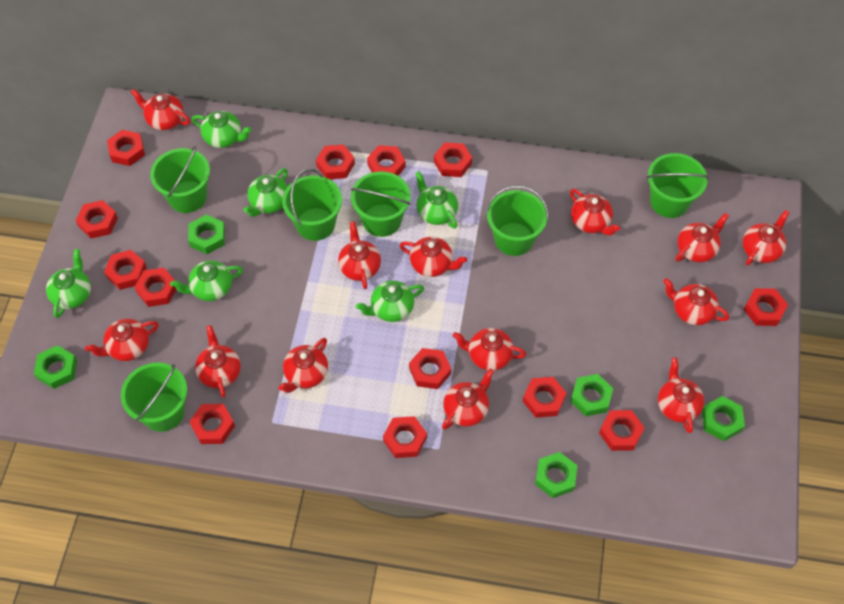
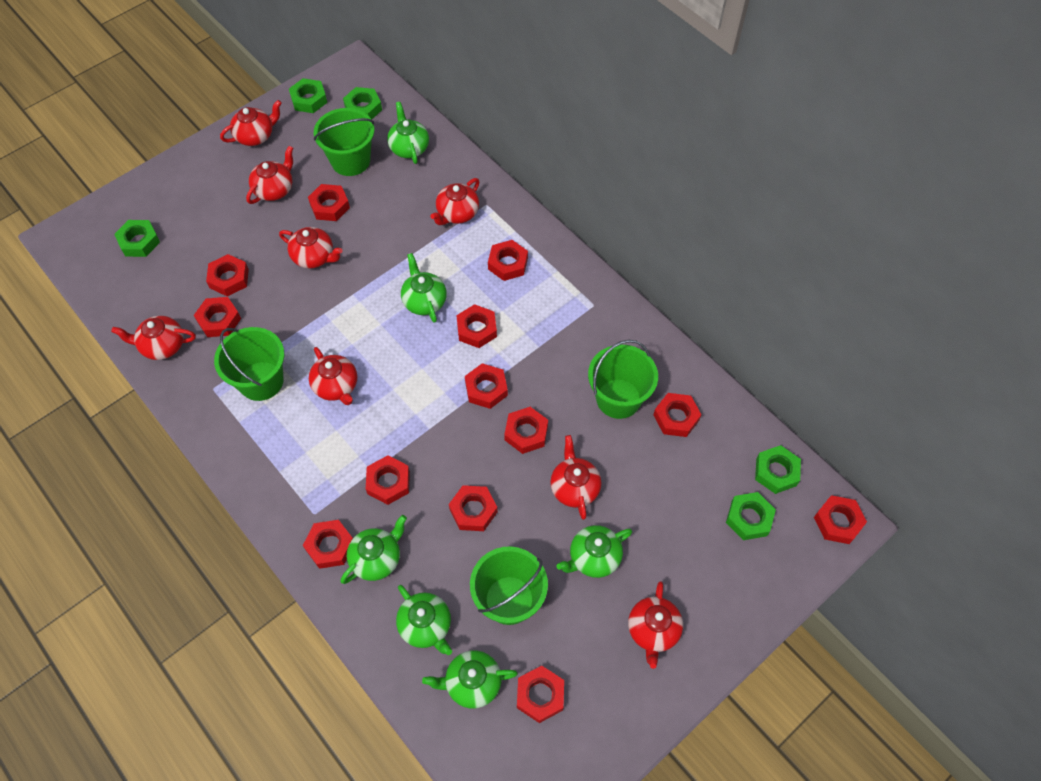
green bucket: [121,362,187,432] [150,146,210,213] [282,169,342,241] [350,171,411,237] [486,186,548,256] [647,153,709,218] = 6 -> [214,327,284,401] [314,108,374,176] [470,547,548,625] [588,340,658,419] = 4
red teapot: [85,319,159,361] [131,89,190,130] [195,325,241,398] [279,338,328,393] [338,221,381,289] [400,237,467,277] [442,369,494,430] [453,328,526,371] [570,189,620,236] [658,358,704,433] [663,278,729,325] [675,213,729,262] [743,210,790,266] = 13 -> [111,316,196,360] [220,100,282,146] [246,146,293,204] [279,227,343,268] [309,347,357,405] [430,178,480,225] [550,435,601,520] [628,581,683,669] = 8

